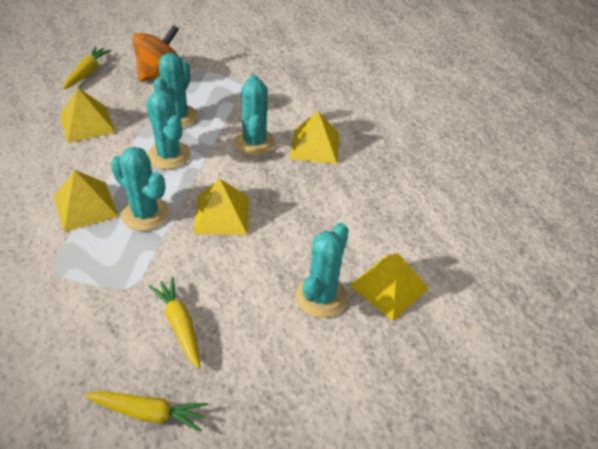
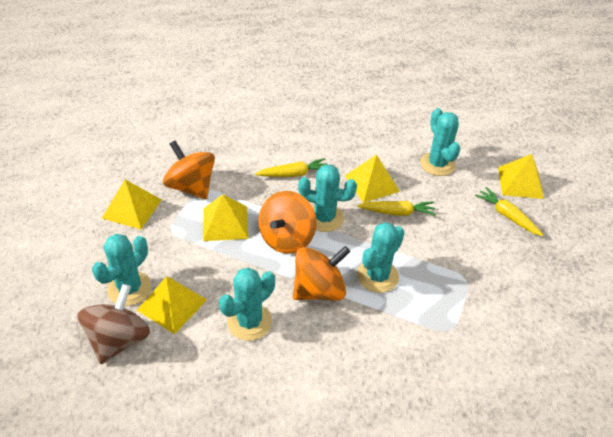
brown spinning top: none = 0 -> [78,284,150,364] = 1
orange spinning top: [132,25,179,82] = 1 -> [163,140,215,200] [258,191,316,254] [293,246,350,301] = 3

